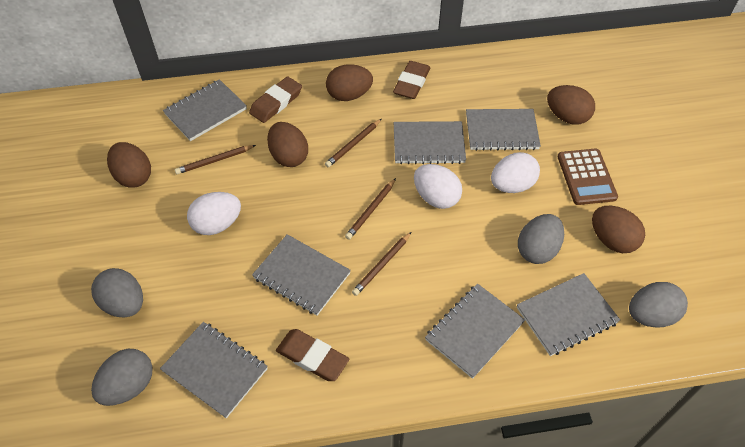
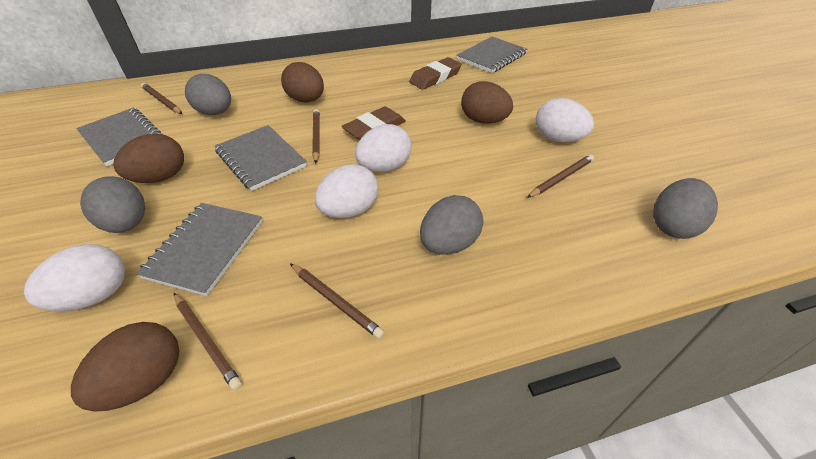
brown calculator: [557,149,618,205] = 1 -> none = 0
brown egg: [107,142,151,188] [267,122,308,167] [326,64,373,101] [547,85,595,125] [592,206,645,253] = 5 -> [71,322,179,412] [113,134,184,183] [281,62,324,103] [461,81,513,124] = 4
brown eraser: [249,76,302,123] [276,329,349,381] [393,61,431,99] = 3 -> [341,106,406,140] [409,57,462,90] = 2
brown pencil: [175,145,256,174] [325,119,381,167] [345,178,396,240] [352,232,411,296] = 4 -> [141,83,182,114] [174,293,242,390] [290,263,384,339] [312,109,320,163] [527,154,594,198] = 5
grey notebook: [160,322,268,418] [163,79,247,141] [252,234,351,316] [394,121,466,164] [425,284,525,379] [466,109,541,151] [517,273,620,356] = 7 -> [76,108,163,166] [136,203,263,296] [215,125,307,191] [457,37,527,73] = 4
white egg: [187,192,241,235] [414,164,462,209] [491,152,540,193] = 3 -> [24,244,125,311] [315,164,378,218] [355,124,412,172] [536,98,594,142] = 4

